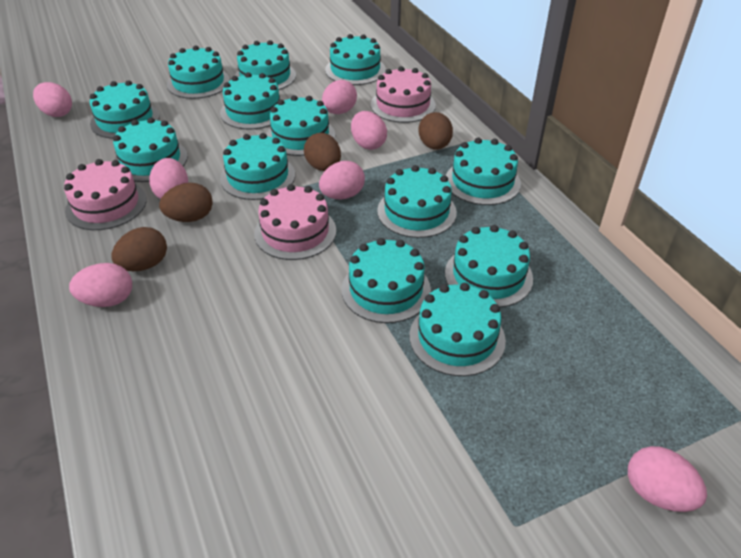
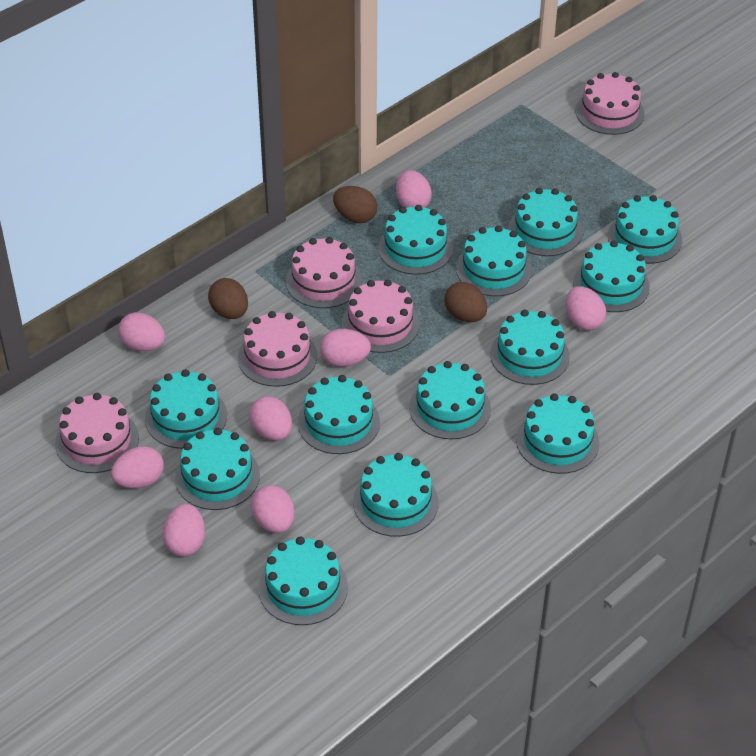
brown egg: [112,227,167,271] [159,183,213,222] [304,133,341,171] [418,112,453,150] = 4 -> [208,278,248,319] [333,186,377,223] [444,282,487,322] = 3
pink cake: [64,159,147,230] [254,184,336,260] [371,66,436,123] = 3 -> [55,393,139,473] [238,311,317,387] [286,237,362,308] [341,279,419,353] [575,72,645,135] = 5
pink egg: [33,82,72,117] [69,263,132,307] [149,158,188,199] [319,161,365,199] [322,80,357,114] [351,111,387,150] [628,446,707,512] = 7 -> [111,446,164,488] [118,312,165,351] [163,504,205,557] [249,396,292,441] [251,485,294,533] [320,329,371,367] [396,170,432,208] [566,286,606,331] = 8

